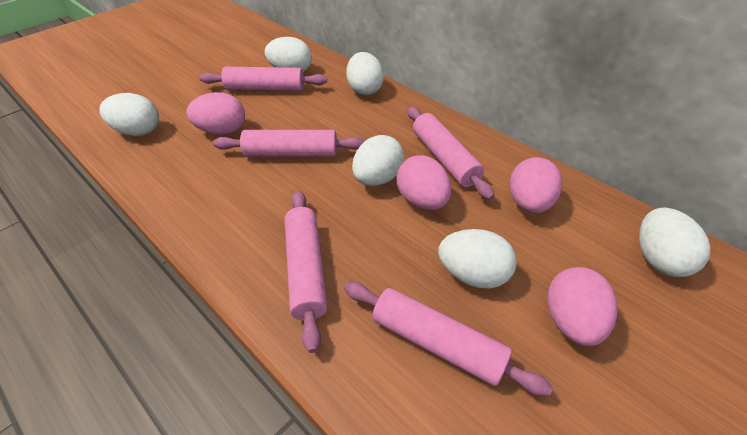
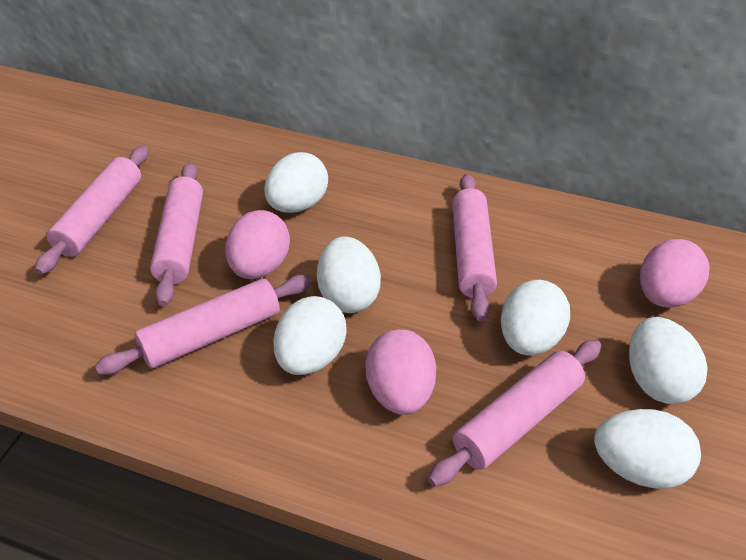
pink egg: [186,92,245,135] [397,155,451,210] [510,157,562,213] [547,267,617,346] = 4 -> [225,210,290,279] [365,329,436,415] [640,239,710,308] = 3

